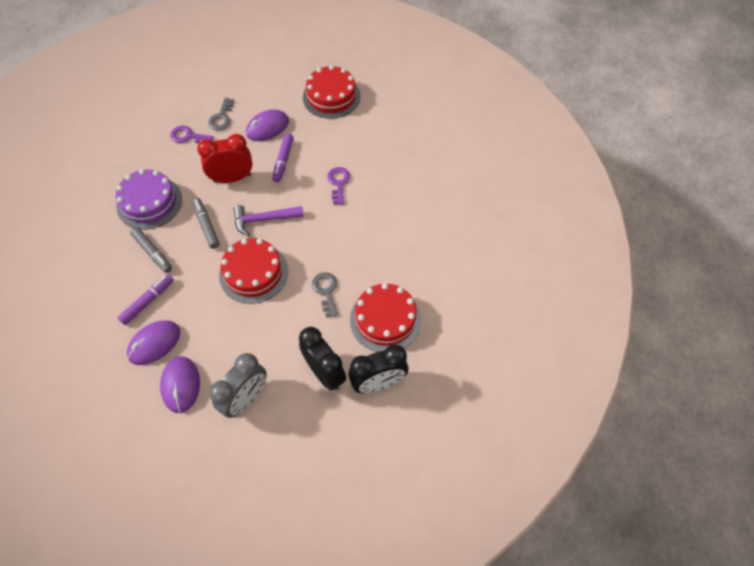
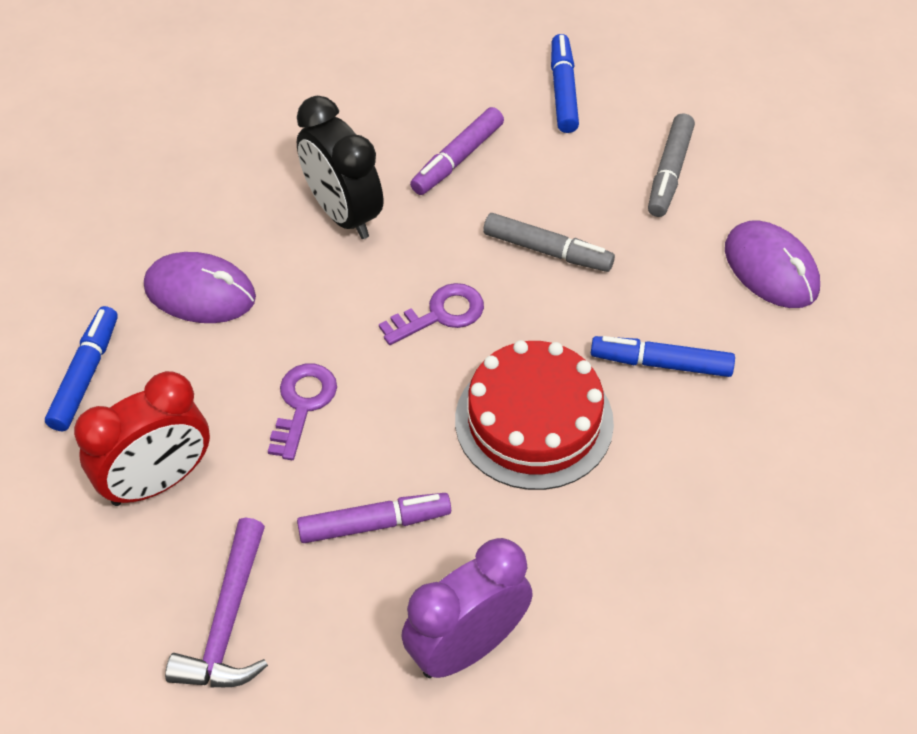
black clock: [299,327,346,390] [348,344,408,393] = 2 -> [297,96,383,239] = 1
blue marker: none = 0 -> [45,306,118,431] [551,34,579,133] [591,336,735,377] = 3
grey clock: [210,353,267,418] = 1 -> none = 0
grey key: [208,98,234,130] [312,272,338,318] = 2 -> none = 0
purple cake: [116,169,182,230] = 1 -> none = 0
purple clock: none = 0 -> [401,538,533,678] = 1
purple mouse: [127,320,180,365] [160,356,200,413] [246,109,289,141] = 3 -> [144,252,256,323] [725,220,820,308] = 2
red cake: [219,238,288,304] [303,65,361,119] [350,283,421,352] = 3 -> [455,340,614,490] = 1

